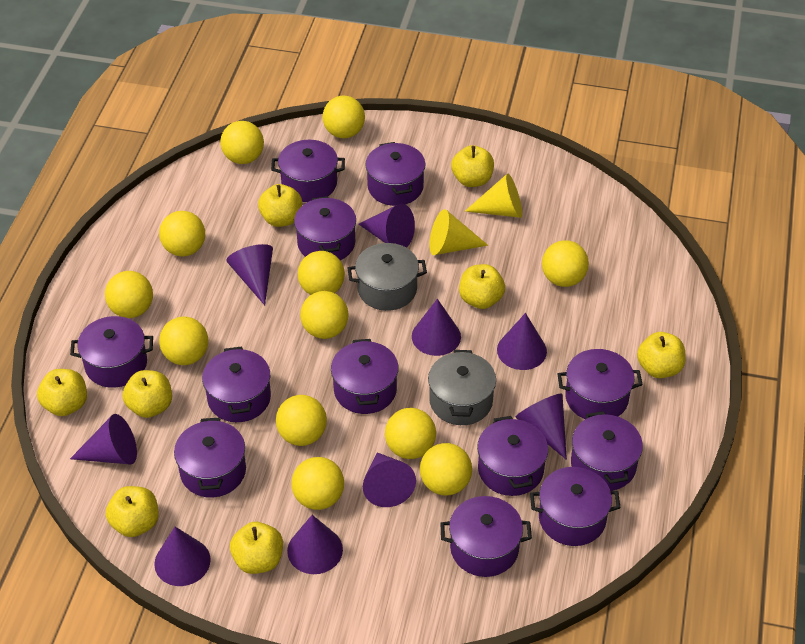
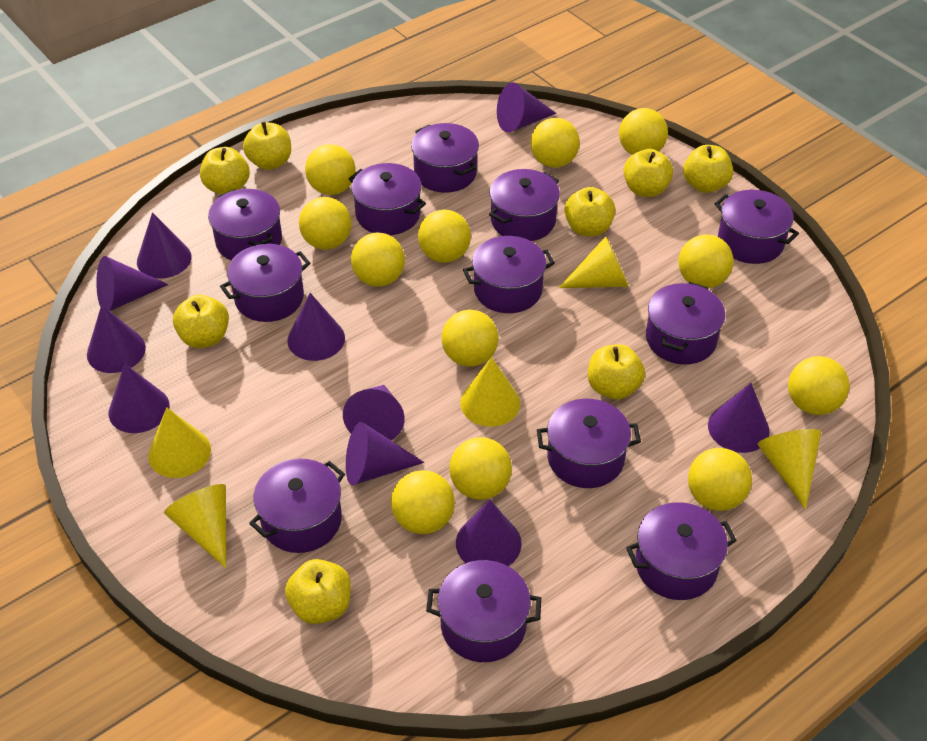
grey pot: [348,243,427,311] [428,350,496,425] = 2 -> none = 0
purple cone: [70,414,137,465] [154,527,211,586] [227,244,273,305] [287,515,343,574] [359,204,415,248] [363,452,416,507] [412,299,461,356] [497,313,547,370] [515,393,567,460] = 9 -> [87,305,146,373] [96,256,168,311] [109,364,170,433] [137,212,192,279] [287,293,345,361] [343,385,404,440] [346,422,424,485] [456,499,522,566] [497,82,557,133] [708,383,770,453] = 10
yellow cone: [429,209,488,255] [465,173,522,218] = 2 -> [148,407,211,478] [164,484,226,568] [460,357,520,427] [559,236,629,288] [757,429,821,510] = 5

